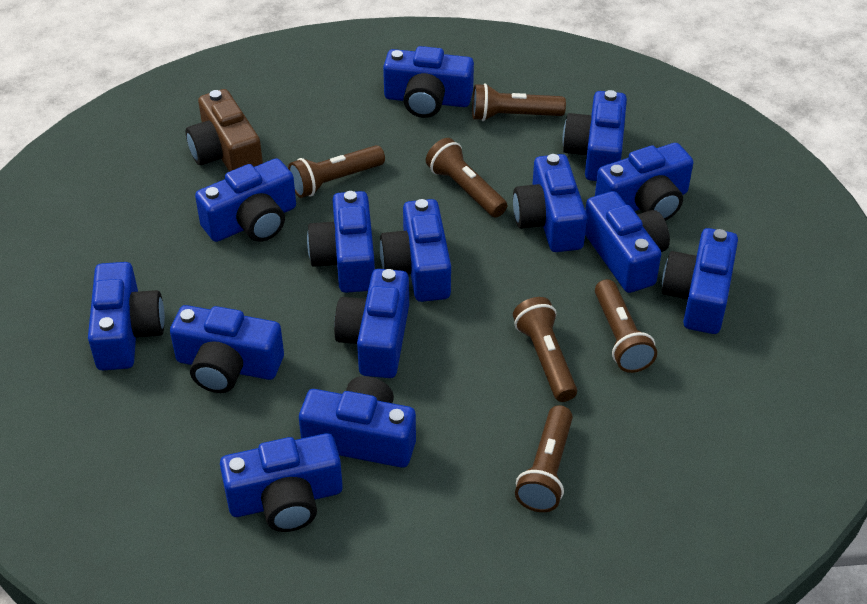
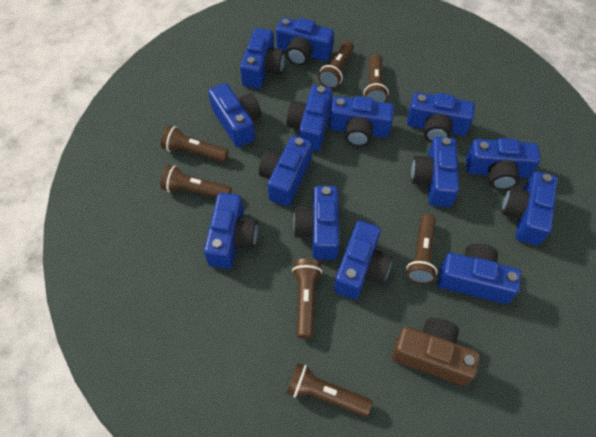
brown flashlight: [288,145,385,198] [426,138,507,217] [472,83,566,121] [513,297,577,402] [515,405,573,512] [595,279,657,373] = 6 -> [160,165,232,198] [161,125,228,162] [286,363,372,417] [292,259,322,339] [318,40,354,89] [363,54,389,103] [406,214,437,284] = 7

